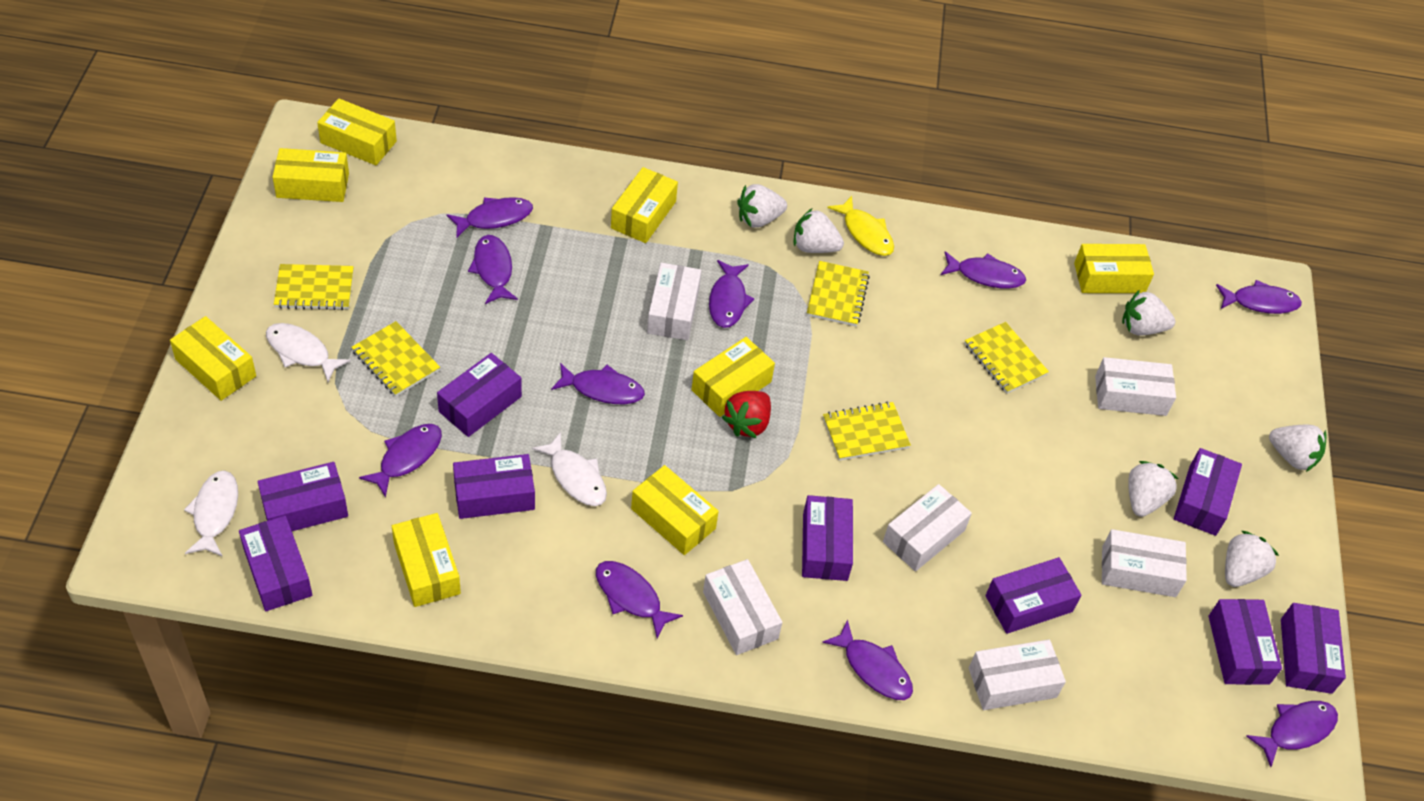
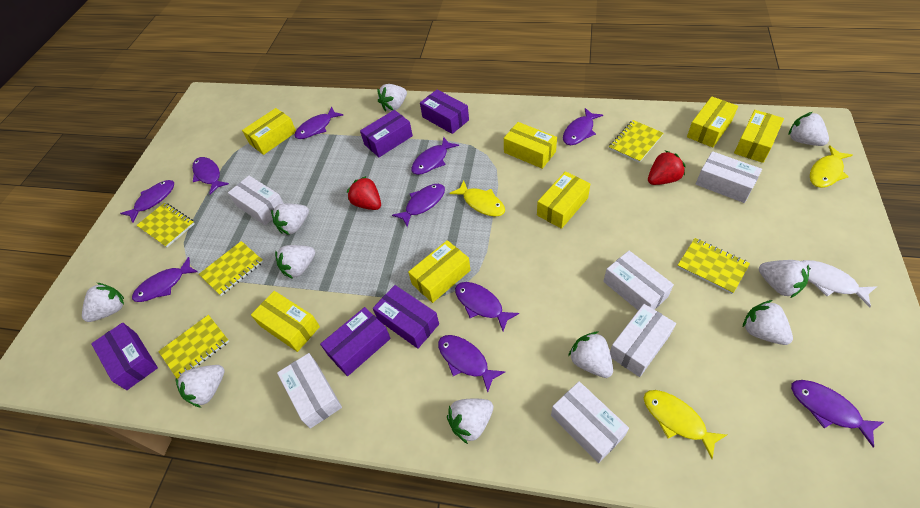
purple box: [239,515,312,611] [257,462,348,531] [437,353,522,437] [453,454,535,519] [802,495,853,581] [985,557,1082,634] [1174,448,1242,536] [1208,599,1282,685] [1281,603,1346,694] = 9 -> [91,322,158,390] [320,307,391,376] [360,110,413,157] [373,285,439,349] [420,90,469,134] = 5
red strawberry: [722,391,771,438] = 1 -> [347,176,381,210] [648,151,686,185] = 2
white fish: [184,470,238,557] [266,323,351,382] [532,432,607,506] = 3 -> [801,260,877,307] = 1
white strawberry: [737,184,787,228] [794,208,844,253] [1122,290,1175,336] [1128,461,1178,517] [1225,531,1279,587] [1269,425,1326,472] = 6 -> [82,283,124,322] [176,365,224,408] [271,204,309,235] [275,245,315,279] [378,84,407,112] [447,399,493,444] [568,332,613,378] [743,300,793,345] [759,260,809,298] [789,112,829,146] = 10
yellow box: [170,316,256,401] [273,148,349,202] [317,98,397,165] [392,513,461,607] [611,167,678,243] [631,465,719,555] [691,337,775,417] [1074,244,1154,293] = 8 -> [242,108,296,155] [251,291,320,352] [408,240,470,303] [504,122,557,169] [537,171,590,229] [687,96,738,147] [734,110,784,163] = 7
yellow fish: [827,196,894,256] = 1 -> [449,180,505,217] [644,390,727,459] [810,145,853,188] = 3

